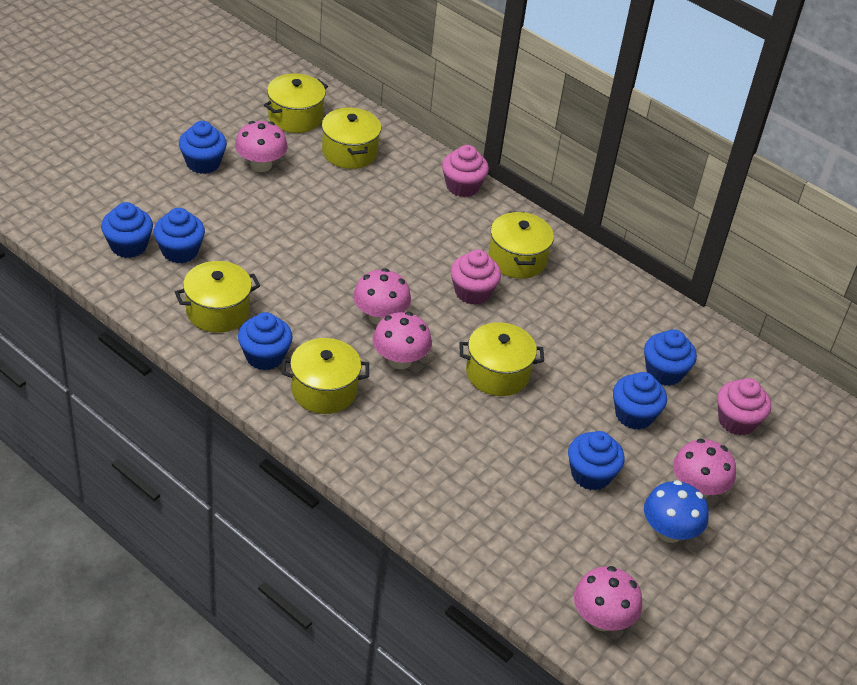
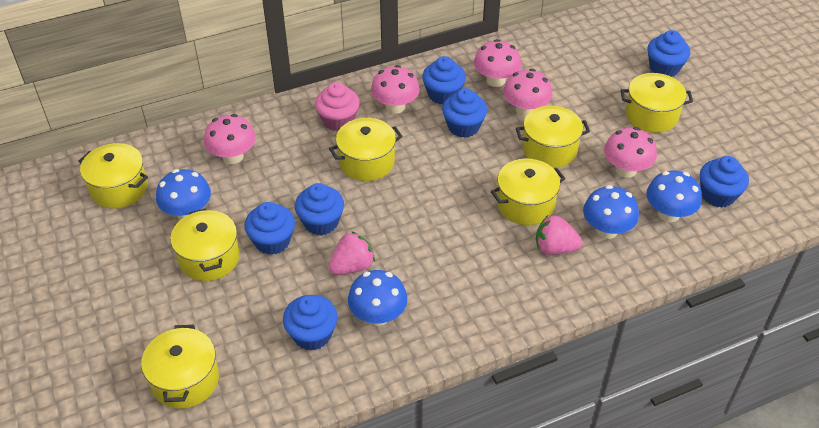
blue mushroom: [644,480,709,543] = 1 -> [156,169,211,220] [348,270,407,326] [583,185,639,239] [646,170,702,222] = 4
pink cupcake: [442,145,489,197] [451,249,501,305] [717,378,771,435] = 3 -> [315,82,360,131] = 1
pink strawberry: none = 0 -> [328,231,375,275] [536,215,583,255] = 2
yellow pot: [175,261,260,333] [264,73,328,133] [282,338,369,414] [322,107,381,169] [460,322,544,396] [488,212,554,279] = 6 -> [78,143,148,209] [141,325,219,409] [170,209,240,281] [329,118,403,181] [491,159,565,225] [516,106,590,168] [621,73,693,133] = 7

